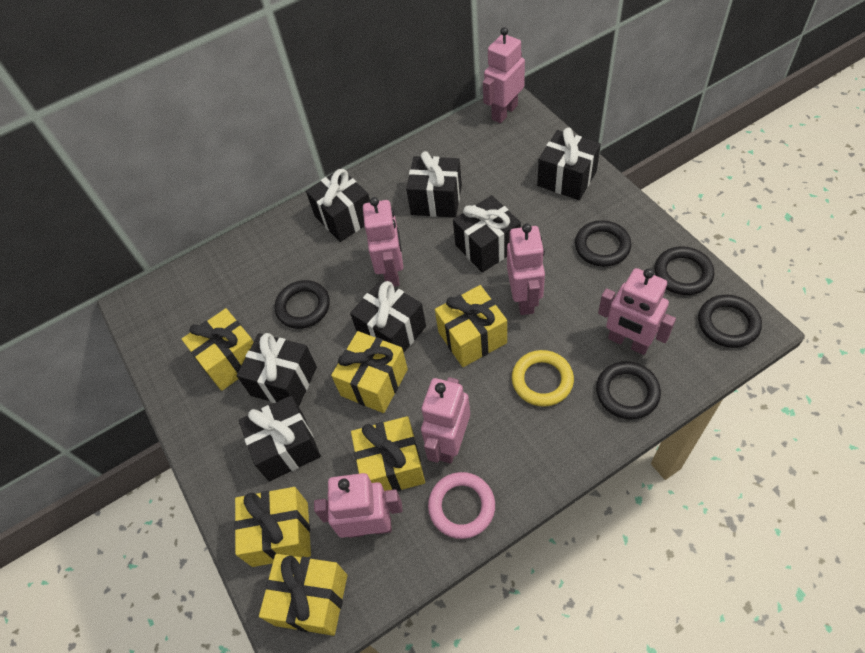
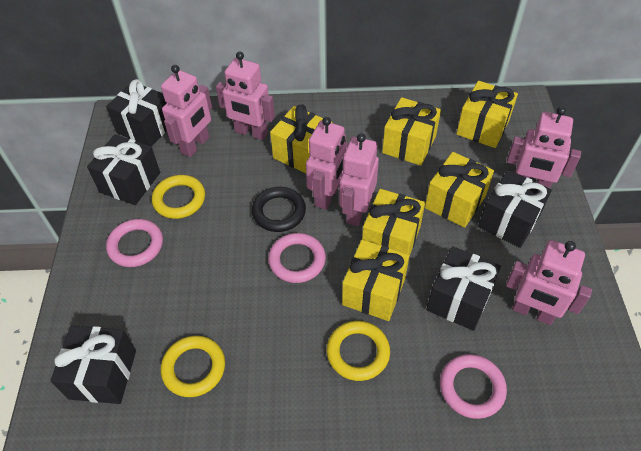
black gift: [237,333,317,406] [239,396,321,481] [306,168,370,242] [350,279,426,353] [406,151,462,218] [453,195,521,273] [537,128,601,200] = 7 -> [50,325,136,404] [87,135,160,205] [106,79,167,147] [426,246,501,331] [478,170,552,248] = 5
black ring: [275,280,330,329] [575,220,631,267] [596,361,661,419] [654,246,714,295] [698,295,762,348] = 5 -> [252,187,306,232] = 1
pink ring: [428,472,495,539] = 1 -> [106,219,163,267] [268,233,326,283] [440,354,507,419] = 3
yellow ring: [512,350,574,407] = 1 -> [152,175,205,219] [161,336,225,397] [327,321,390,381] = 3

